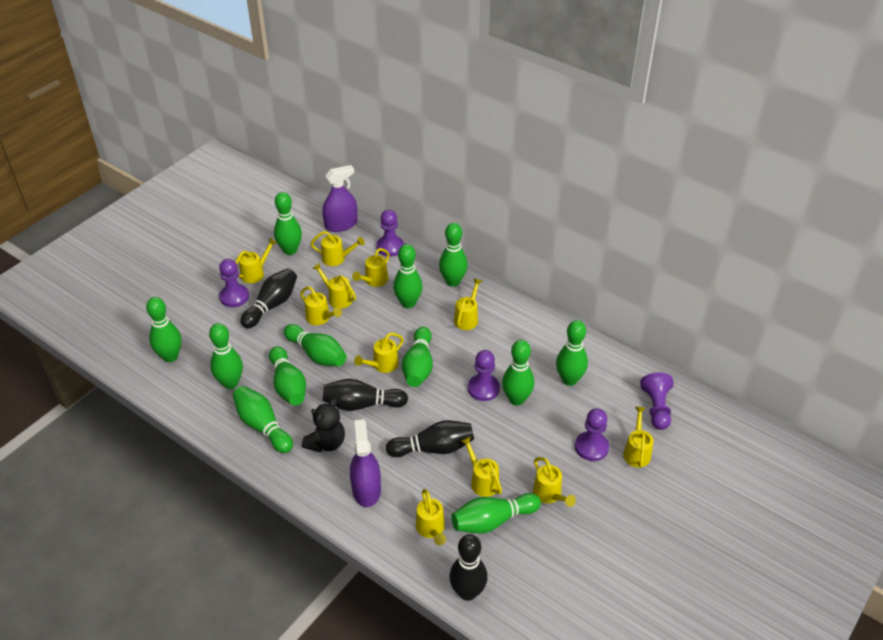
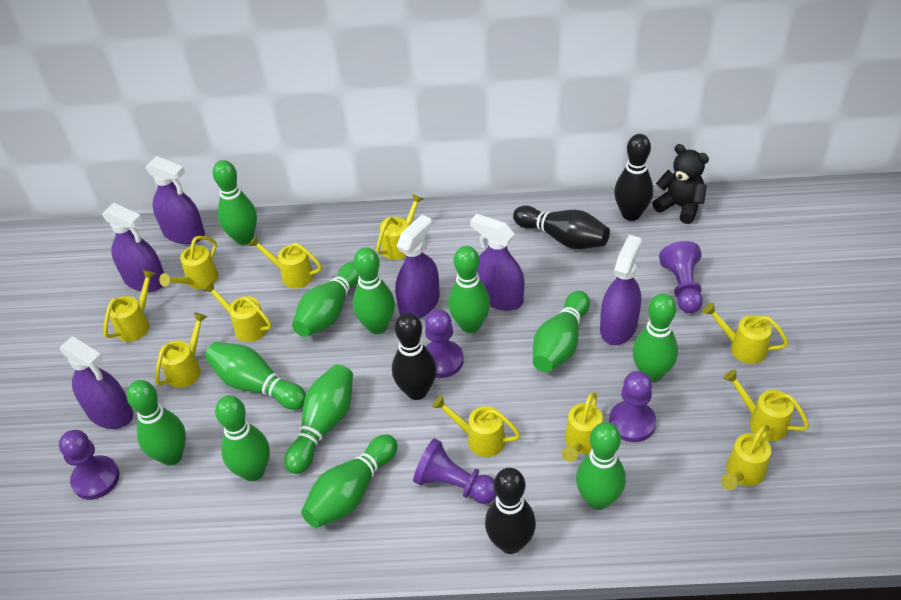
purple spray bottle: [322,165,358,232] [350,419,381,507] = 2 -> [60,336,133,429] [102,203,164,292] [146,156,205,244] [395,215,439,319] [470,214,524,311] [600,235,642,345] = 6

